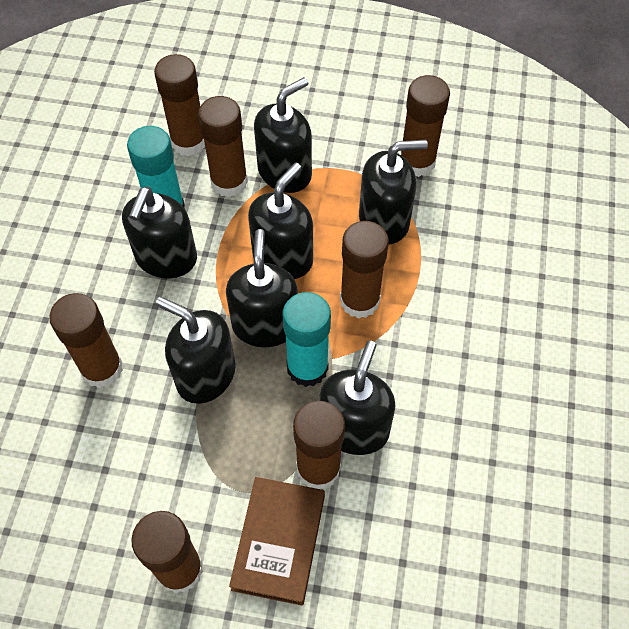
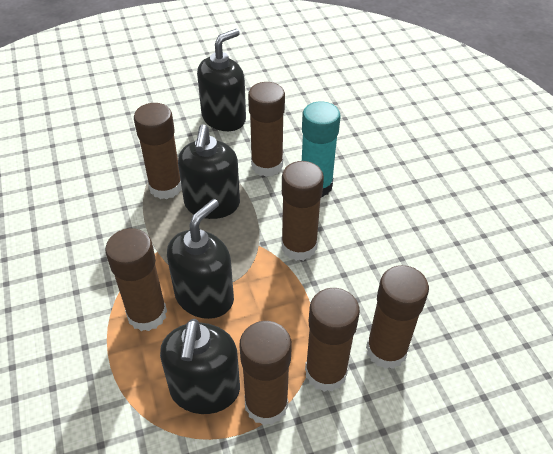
black soap dispenser: [122,187,197,278] [156,297,236,404] [226,229,298,348] [248,162,313,279] [254,77,312,193] [319,341,396,455] [359,140,428,244] = 7 -> [160,319,240,414] [167,199,234,319] [178,124,240,219] [197,29,246,131] = 4
brown book: [229,477,325,605] = 1 -> none = 0
turquoise glue stick: [127,126,185,209] [283,292,331,387] = 2 -> [302,101,341,197] = 1

